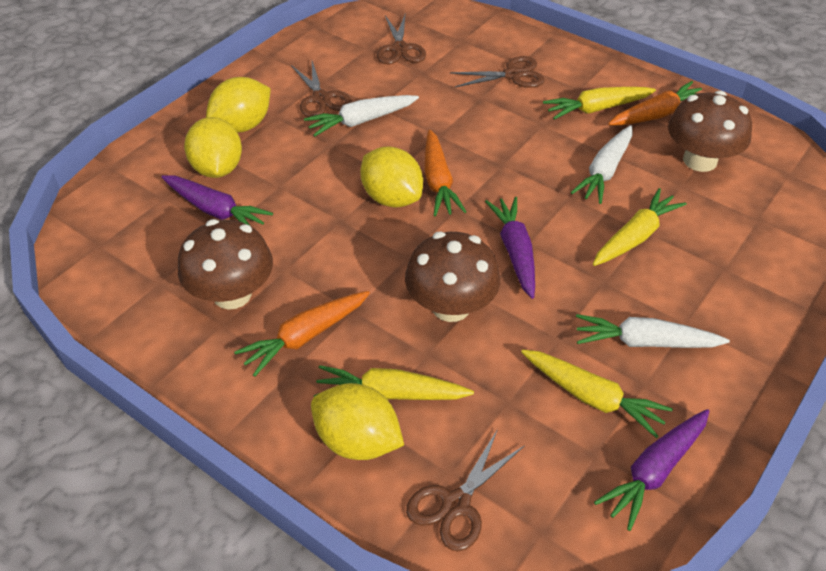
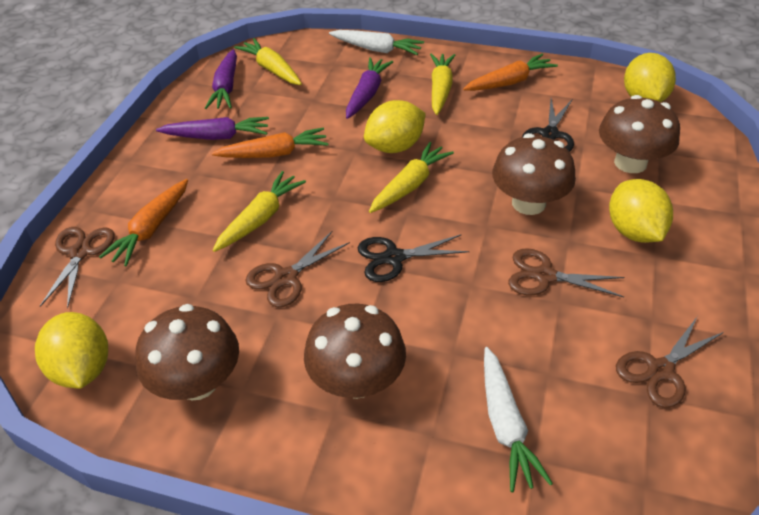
black scissors: none = 0 -> [358,234,470,282] [522,99,574,152] = 2
brown mushroom: [178,219,273,310] [405,232,500,322] [668,91,752,172] = 3 -> [135,304,239,401] [304,304,406,399] [492,133,576,215] [599,95,680,173] = 4
white carrot: [304,95,419,137] [571,125,633,204] [576,314,730,348] = 3 -> [329,30,424,55] [484,347,553,492] = 2

